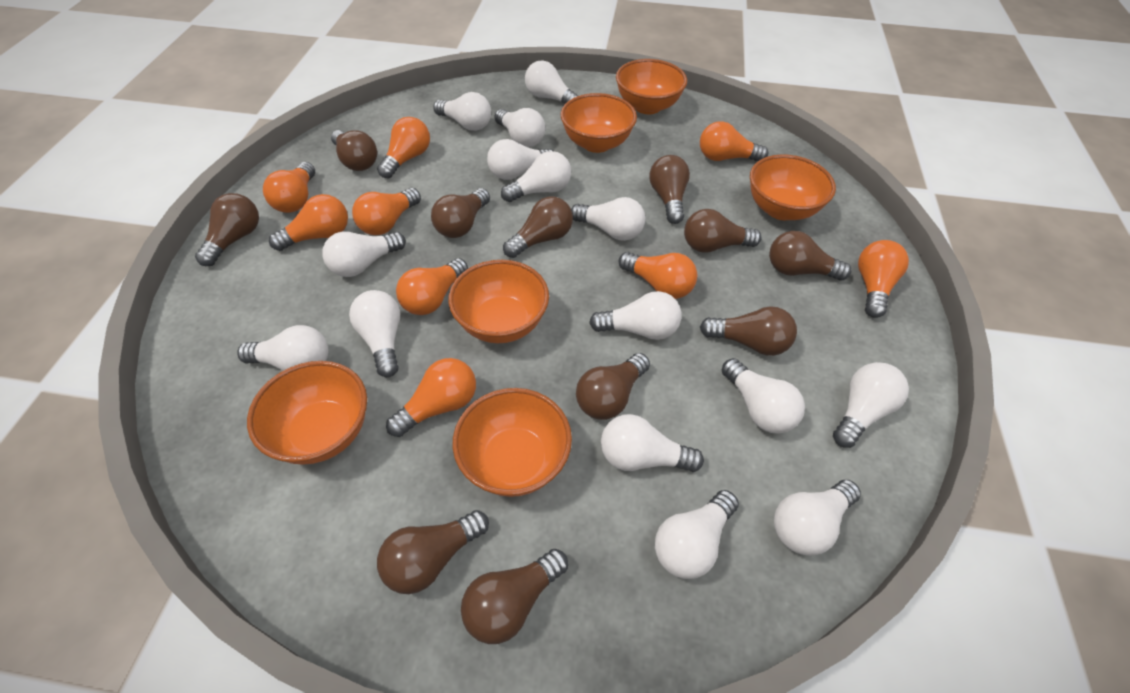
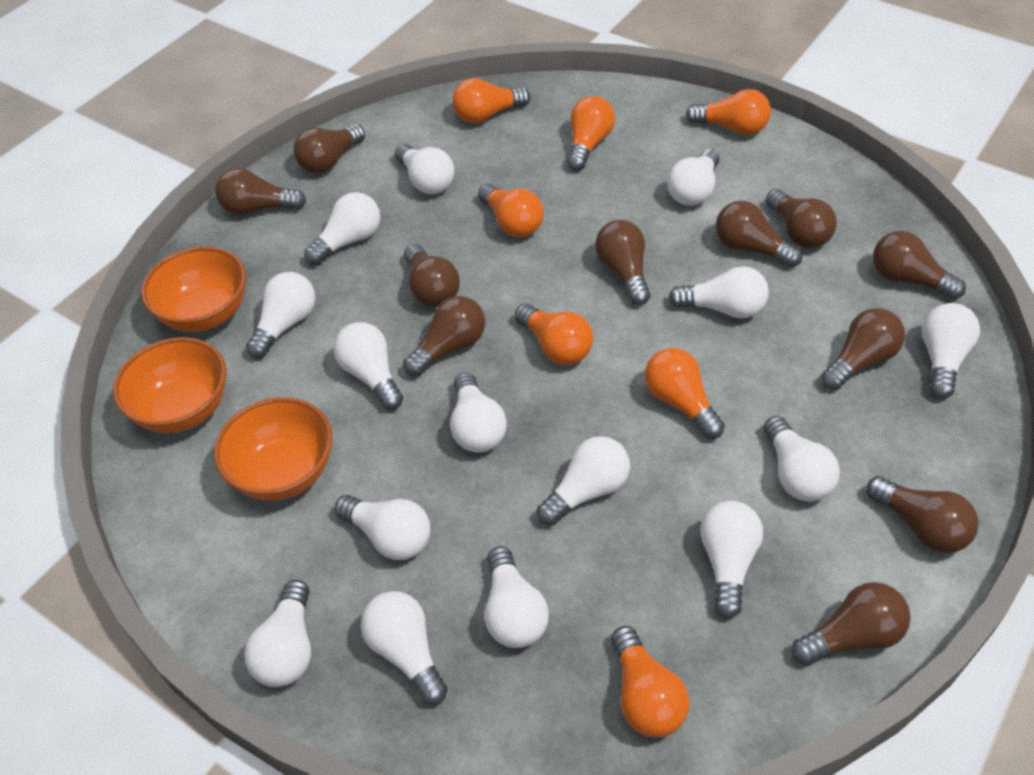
orange bowl: [247,361,367,465] [448,260,549,343] [453,388,572,497] [561,93,637,153] [616,59,687,114] [750,154,836,220] = 6 -> [113,337,227,433] [141,246,246,332] [214,397,333,501] = 3
orange light bulb: [263,162,315,213] [269,194,348,251] [352,188,421,235] [377,117,430,179] [386,358,476,437] [396,258,468,315] [619,252,697,299] [700,121,768,161] [858,240,909,318] = 9 -> [453,78,531,123] [478,183,544,237] [515,304,593,365] [567,96,615,171] [611,626,690,737] [645,348,725,439] [686,89,771,135] = 7

